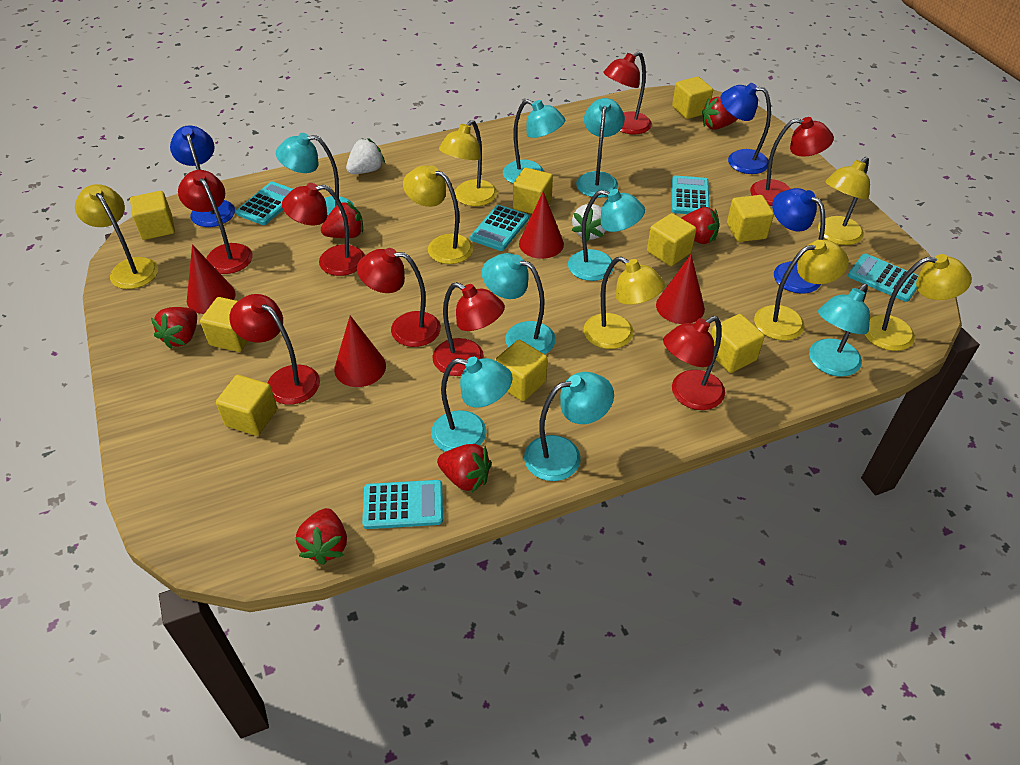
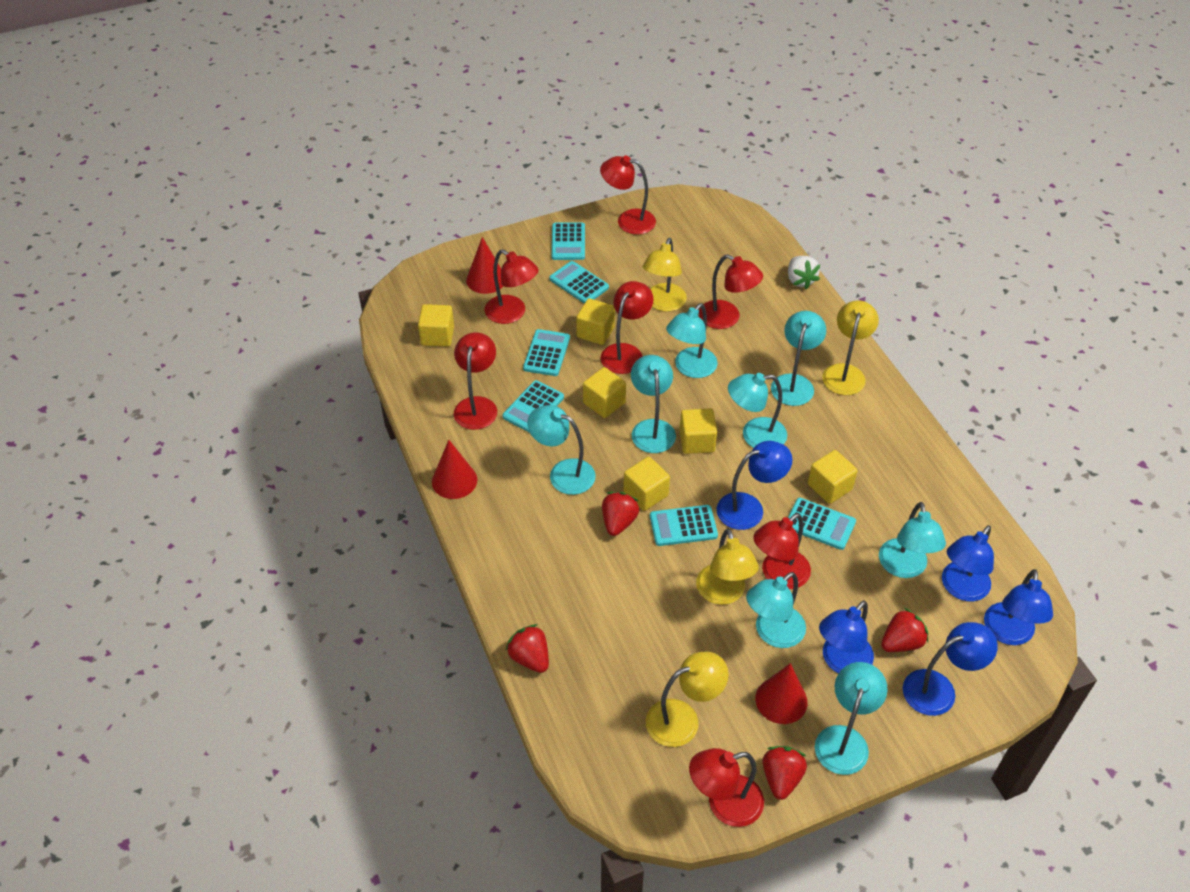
blue lamp: [170,125,235,227] [720,83,771,174] [772,188,825,294] = 3 -> [717,441,793,530] [819,601,874,674] [903,622,998,716] [942,525,994,601] [984,569,1053,645] = 5
red cone: [187,244,236,314] [334,315,386,387] [519,191,564,259] [656,255,705,324] = 4 -> [432,440,477,499] [466,237,503,294] [755,663,808,724] = 3
red lamp: [178,170,253,274] [229,294,320,405] [282,183,365,276] [357,248,441,347] [432,282,505,376] [603,52,652,134] [663,316,725,410] [750,117,834,206] = 8 -> [454,332,497,430] [485,249,539,324] [600,156,656,235] [601,281,653,374] [689,748,764,827] [699,254,763,329] [753,513,811,589] = 7
red strawberry: [151,307,197,349] [295,508,347,565] [321,201,363,238] [437,444,492,493] [682,207,719,244] [702,97,738,130] = 6 -> [506,624,549,673] [602,492,639,536] [762,746,807,800] [881,608,928,652] = 4
turquoise calculator: [236,181,293,225] [362,480,443,529] [470,205,529,251] [672,176,710,214] [848,254,919,302] = 5 -> [503,380,564,433] [523,329,570,376] [549,261,609,304] [552,222,585,260] [650,505,718,546] [788,498,856,550] = 6
white strawberry: [346,138,385,174] [572,204,606,242] = 2 -> [788,256,820,289] = 1
yellow cube: [130,191,175,240] [200,297,248,352] [216,375,277,436] [495,339,548,401] [513,168,553,214] [647,213,696,266] [672,77,713,119] [711,314,765,373] [727,195,774,242] = 9 -> [418,304,454,347] [576,298,615,345] [583,367,626,418] [624,457,670,511] [680,409,717,454] [808,450,858,504] = 6
yellow lamp: [75,184,158,289] [403,165,473,264] [439,120,497,206] [584,256,665,349] [754,240,849,341] [818,157,870,245] [864,254,972,351] = 7 -> [643,238,687,312] [646,652,729,747] [696,529,759,605] [822,300,879,395] = 4

